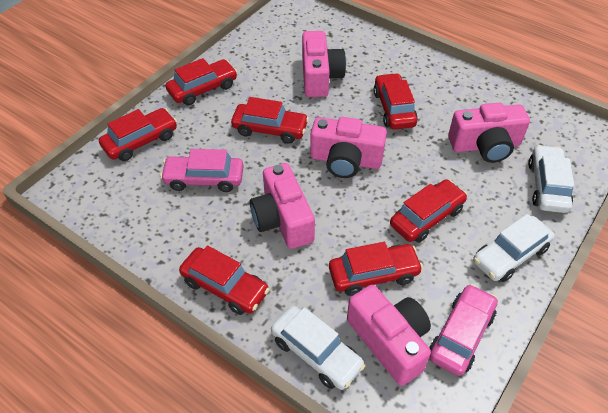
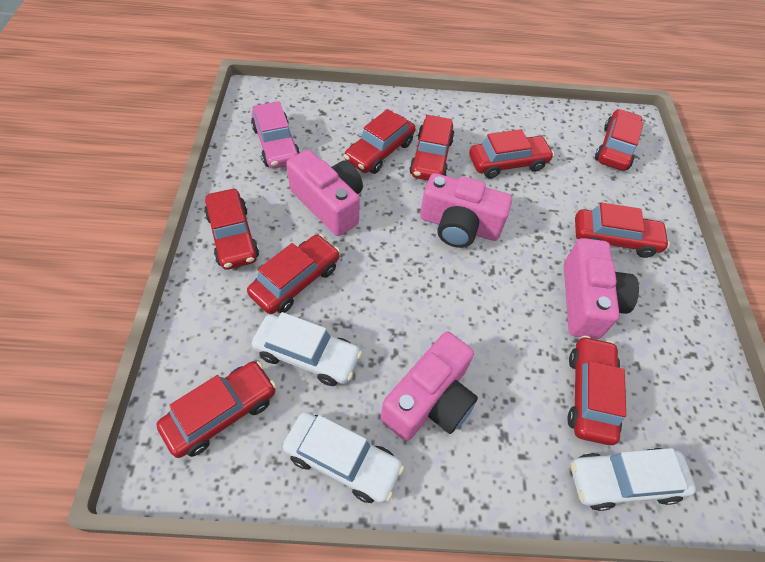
pink camera: [250,163,315,249] [302,31,346,97] [310,117,387,178] [347,285,431,386] [448,103,530,163] = 5 -> [286,150,363,236] [381,332,478,441] [420,173,512,248] [564,238,639,339] = 4
pink car: [160,149,244,192] [429,284,498,376] = 2 -> [251,101,300,169] = 1
red car: [99,108,177,161] [165,58,237,105] [179,245,270,315] [231,97,309,144] [329,242,423,296] [373,73,418,130] [390,179,467,243] = 7 -> [156,361,276,458] [204,189,259,270] [247,234,340,314] [344,109,415,174] [409,115,454,180] [469,129,554,178] [567,336,626,445] [575,202,670,258] [595,109,644,171] = 9

